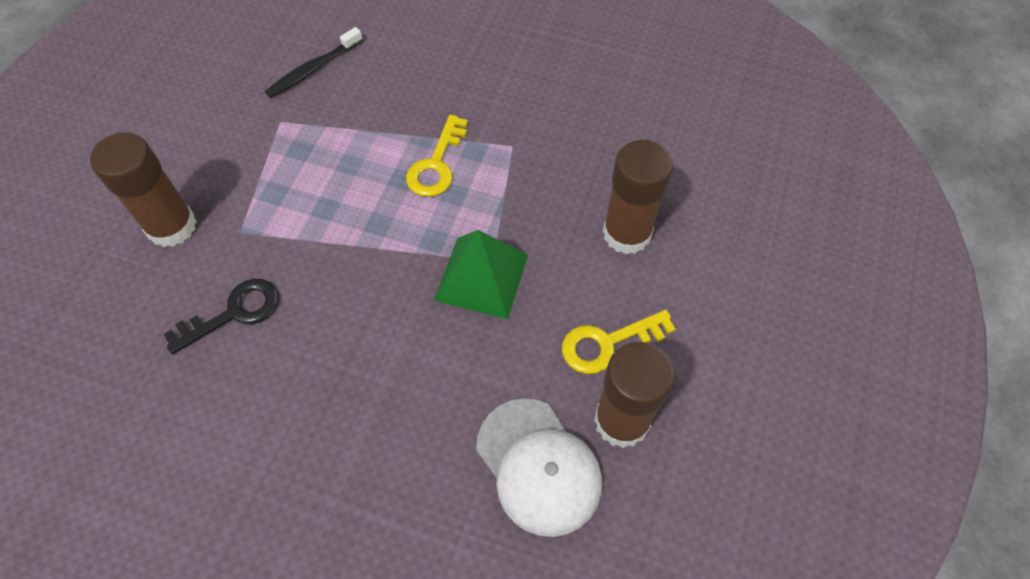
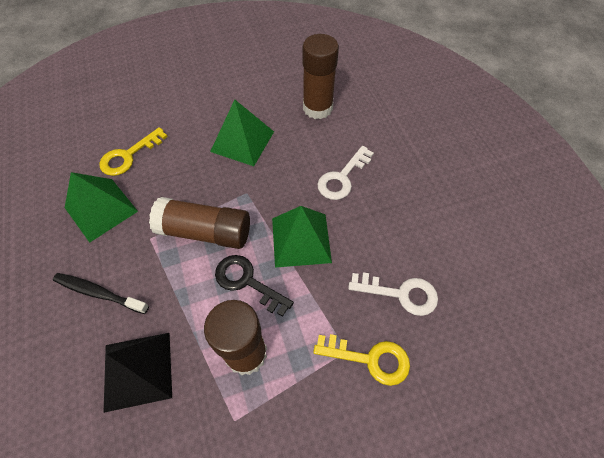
black pyramid: none = 0 -> [104,333,172,413] = 1
green pyramid: [434,230,528,319] = 1 -> [65,172,138,243] [210,99,274,166] [272,206,332,268] = 3
white cap: [476,398,602,537] = 1 -> none = 0
white key: none = 0 -> [317,146,374,200] [348,272,438,316] = 2

